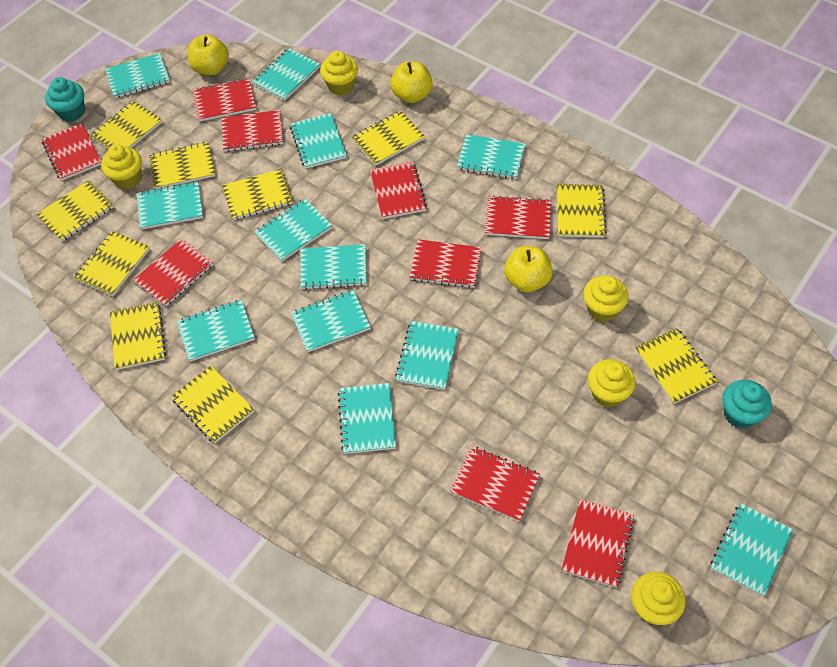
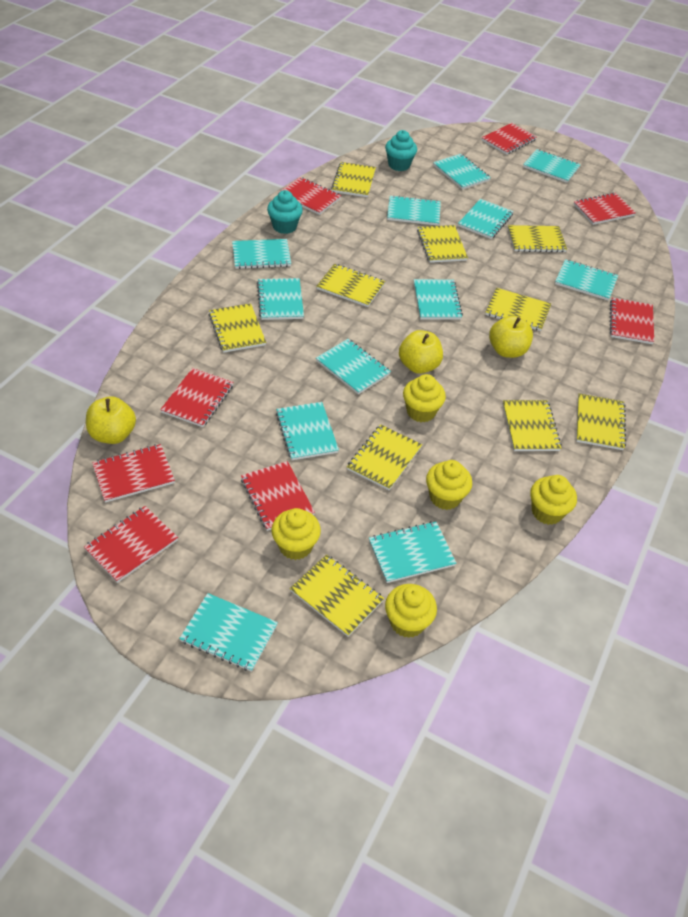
red notebook: [42,123,101,181] [133,239,213,306] [193,78,256,122] [221,110,283,152] [370,162,427,219] [409,239,482,288] [450,446,540,522] [485,195,552,239] [562,499,635,588] = 9 -> [84,506,178,583] [92,444,175,503] [160,368,233,427] [241,461,315,531] [278,177,341,215] [482,123,537,155] [573,193,636,225] [610,298,654,344] = 8

